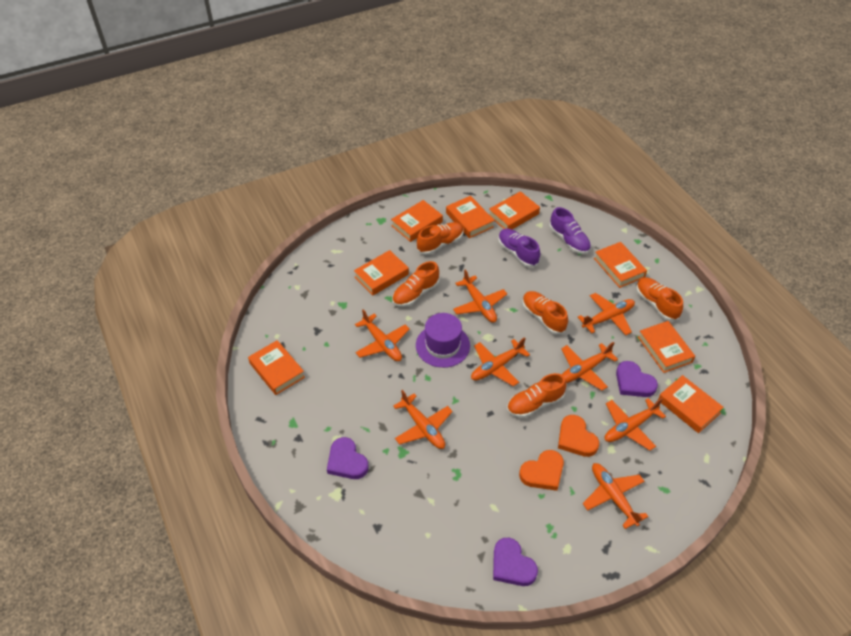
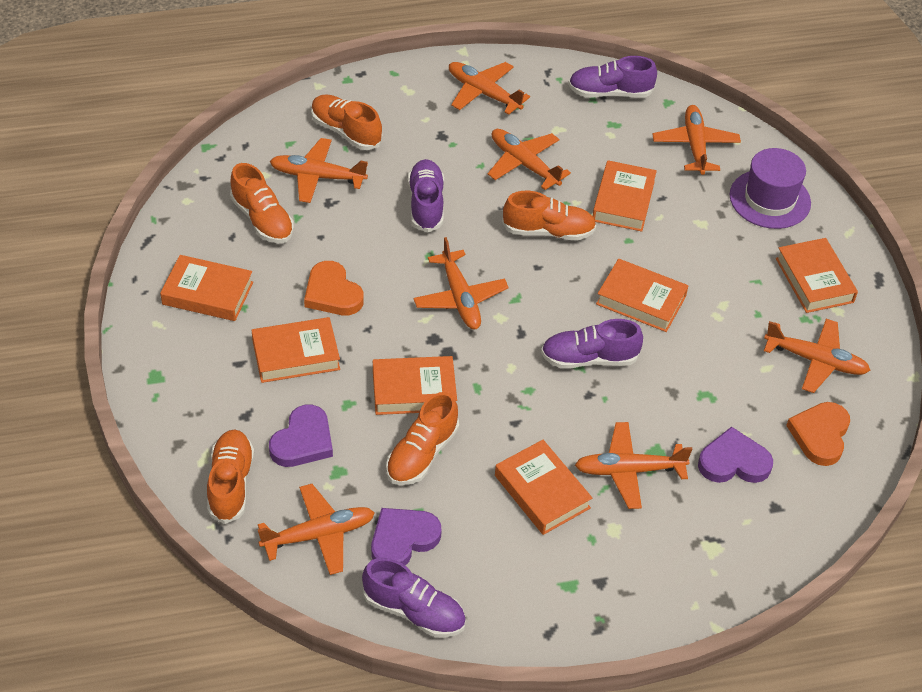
orange book: [248,340,305,395] [354,250,409,295] [391,200,443,242] [446,196,494,238] [489,191,540,229] [594,242,647,288] [638,321,695,373] [658,375,724,433] = 8 -> [160,255,253,321] [252,317,340,383] [373,356,457,415] [495,440,592,535] [593,160,657,232] [596,259,688,332] [776,238,858,313] = 7
purple shoe: [498,229,540,267] [549,207,591,254] = 2 -> [362,558,466,638] [408,159,444,233] [541,319,643,369] [568,56,657,98] = 4

